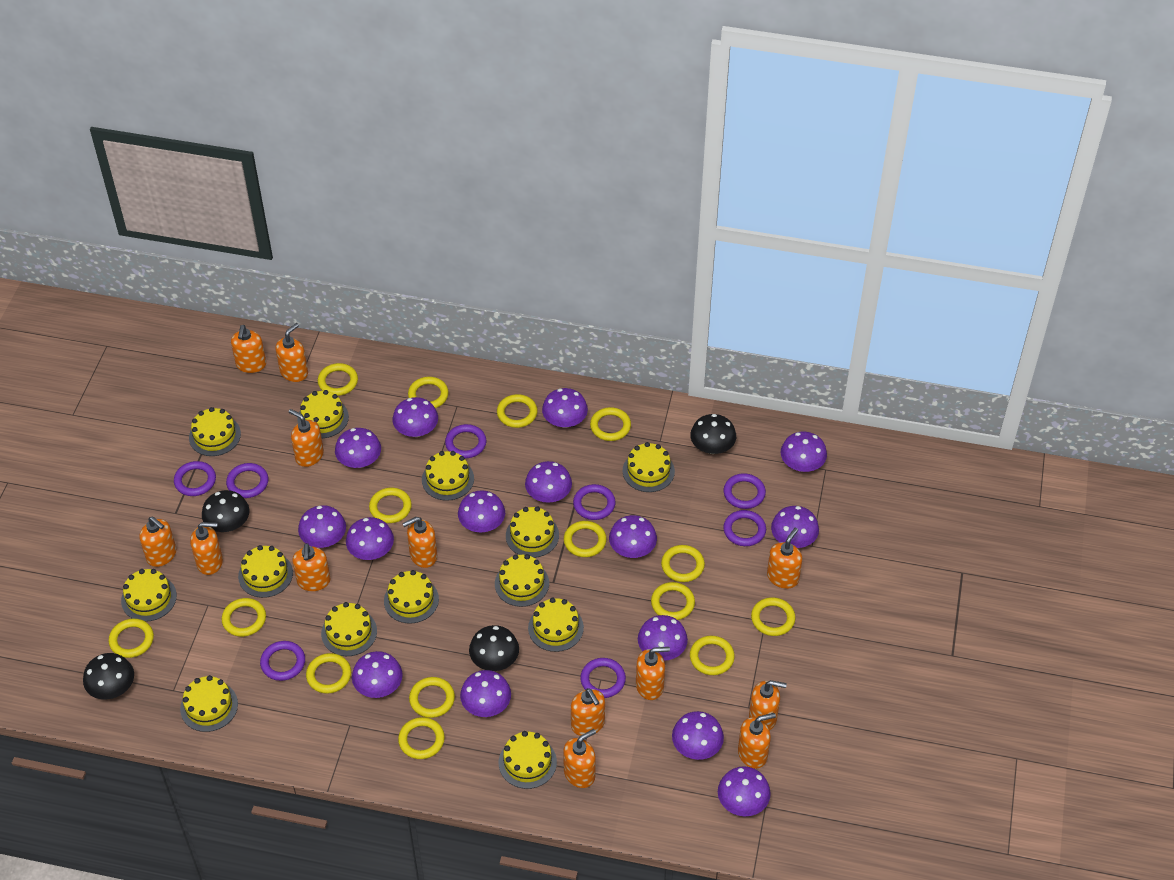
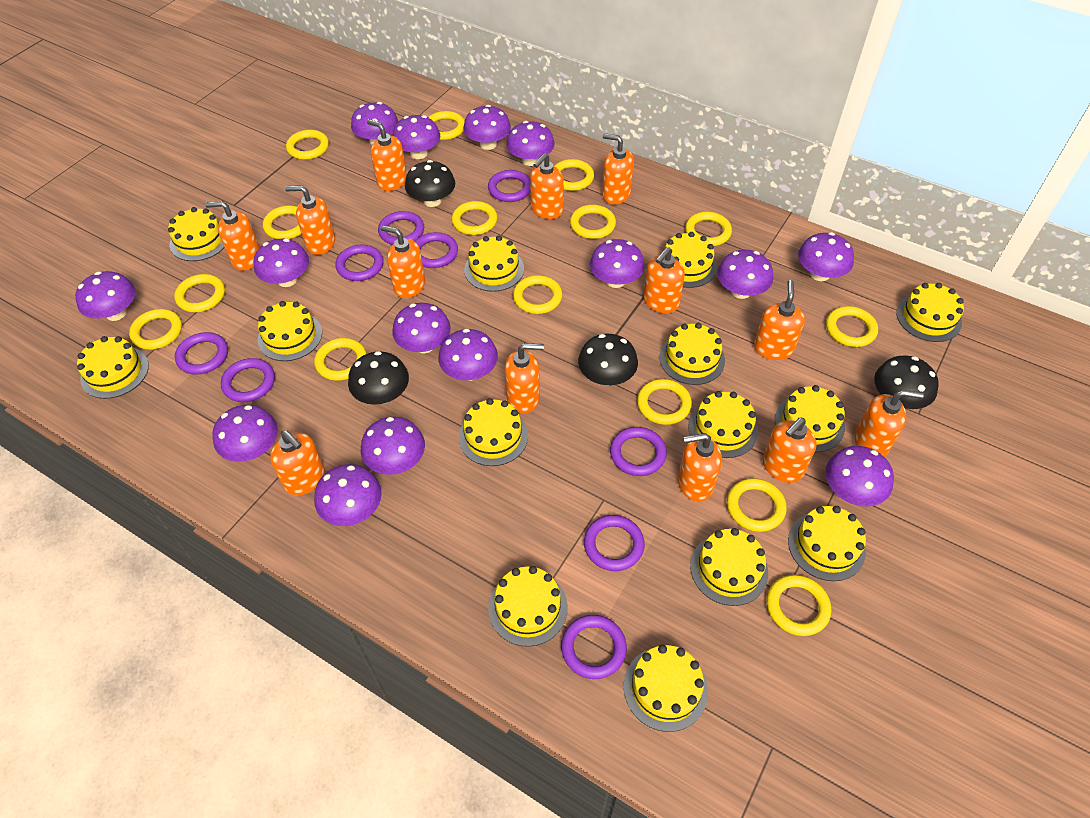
purple ring: [174,461,216,496] [226,463,268,498] [260,641,305,681] [445,424,486,458] [573,484,615,520] [580,658,626,698] [723,510,766,546] [724,473,766,509] = 8 -> [175,332,228,375] [221,358,275,402] [335,245,384,281] [378,211,424,245] [415,232,458,268] [488,170,530,202] [561,615,627,679] [584,515,645,571] [610,427,667,476] = 9
yellow cake: [121,569,177,622] [180,675,238,732] [189,407,241,456] [238,545,293,598] [297,390,349,438] [321,602,377,656] [384,570,439,624] [422,451,474,501] [495,554,549,607] [499,731,557,789] [506,506,559,558] [528,598,584,652] [623,442,675,492] = 13 -> [77,336,149,399] [168,207,225,261] [258,301,322,361] [459,398,528,466] [464,235,524,292] [488,566,568,647] [624,645,708,732] [659,323,725,385] [665,232,717,288] [688,391,758,458] [690,528,768,606] [775,385,845,452] [788,506,866,581] [896,283,964,342] = 14

